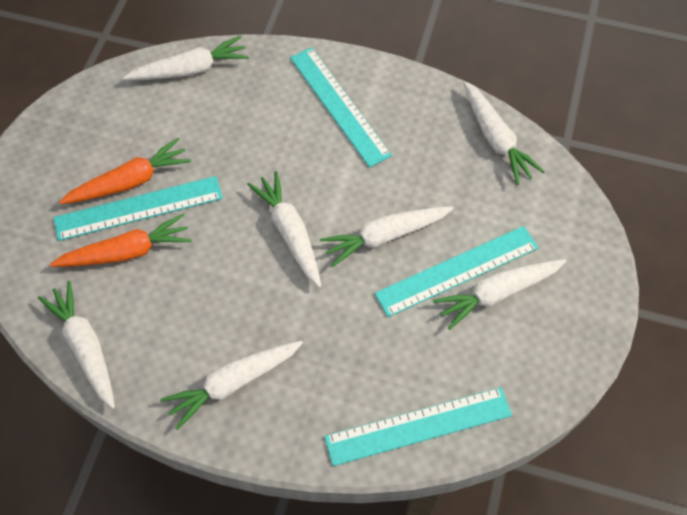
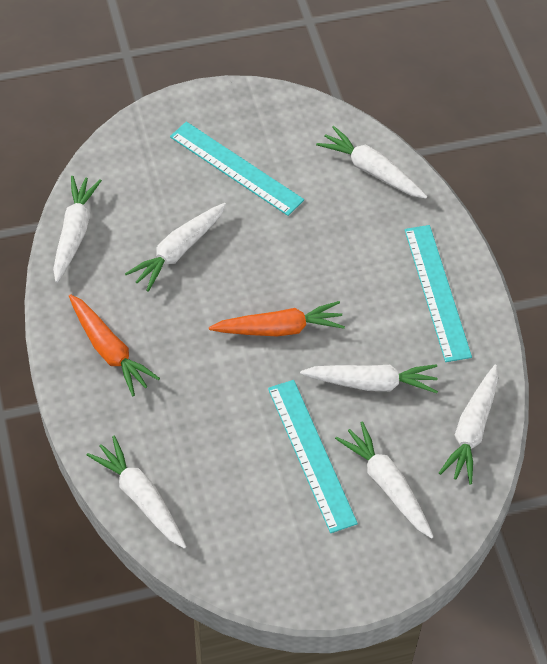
turquoise ruler: [54,176,223,241] [290,47,392,168] [324,387,512,466] [375,226,538,317] = 4 -> [170,122,304,216] [268,380,358,533] [405,225,472,362] = 3

